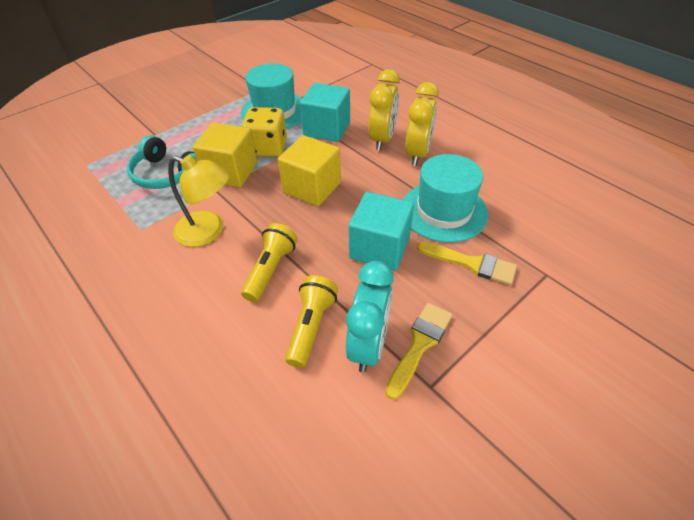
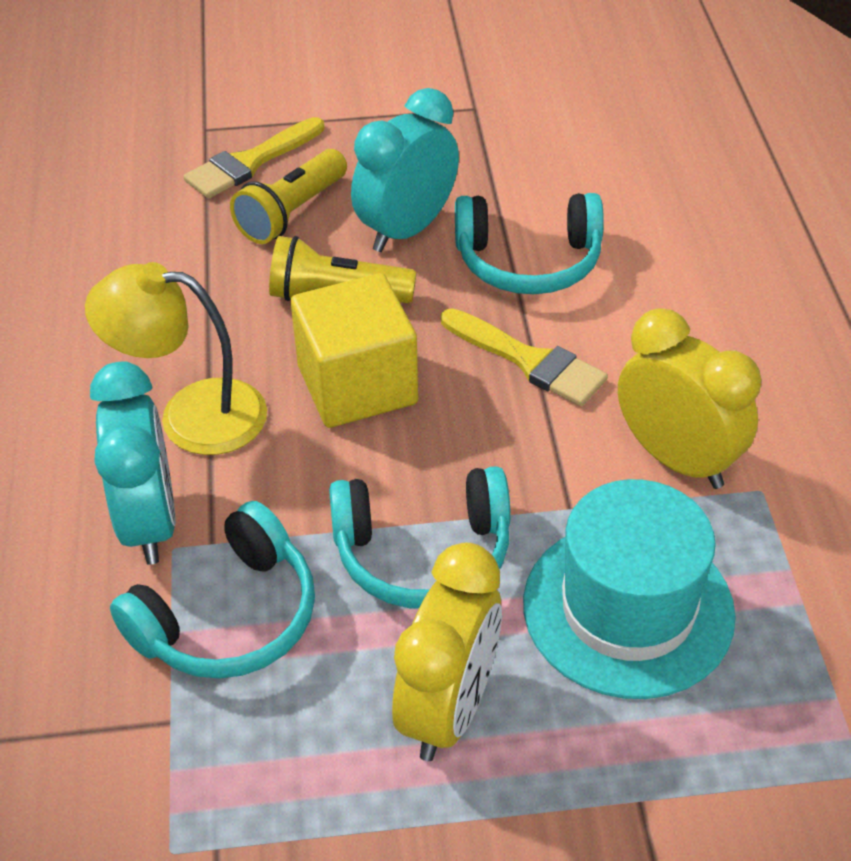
turquoise clock: [346,261,394,373] = 1 -> [90,361,176,565] [351,88,459,252] = 2
turquoise cube: [300,83,350,142] [349,192,414,271] = 2 -> none = 0
turquoise hat: [241,63,302,128] [403,154,488,243] = 2 -> [523,479,736,699] = 1
turquoise headphones: [127,135,196,189] = 1 -> [110,501,315,679] [329,466,511,609] [455,193,604,294] = 3
yellow cube: [193,123,257,187] [278,135,341,206] = 2 -> [291,273,418,428] = 1
yellow dice: [242,107,287,157] = 1 -> none = 0

